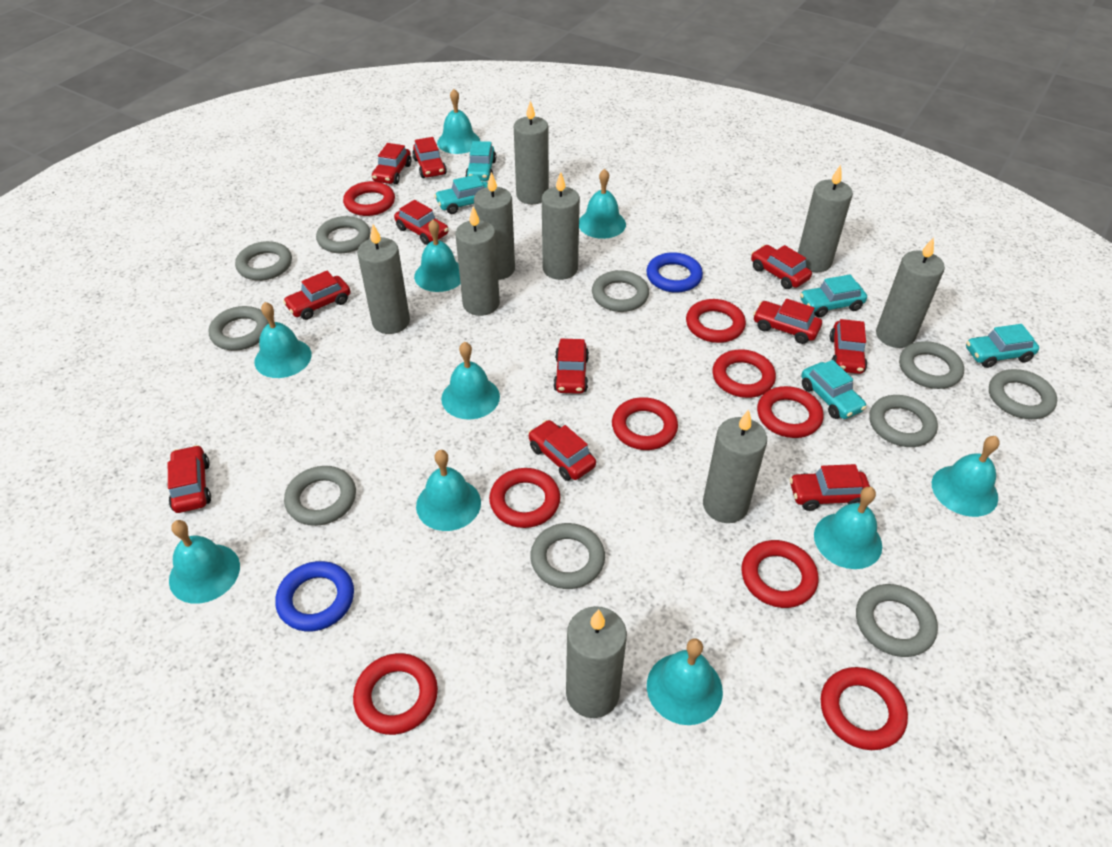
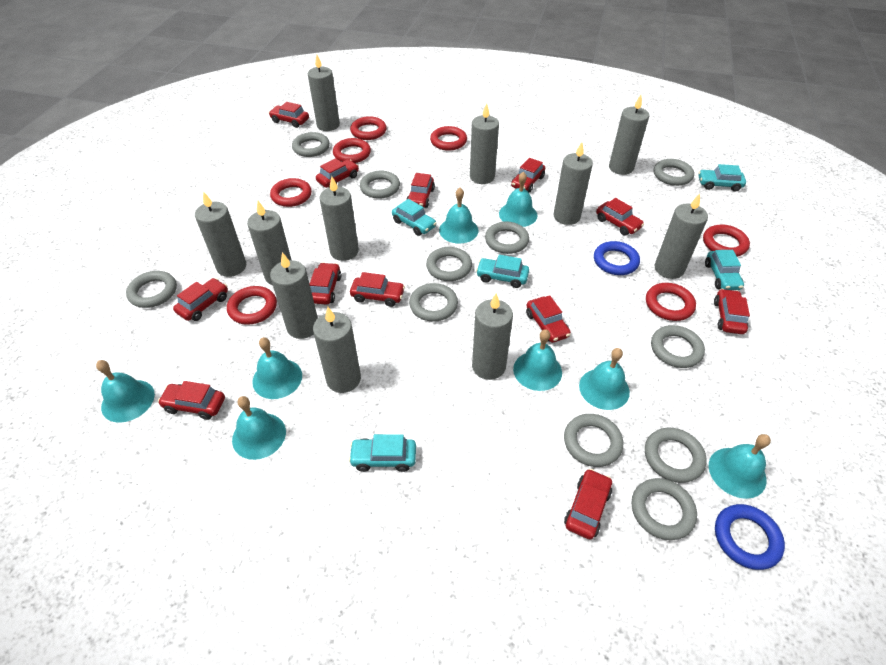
grey candle: [357,224,410,334] [455,206,500,316] [474,172,515,280] [514,101,549,204] [542,172,580,280] [566,606,627,718] [703,410,767,523] [798,165,853,272] [876,237,945,348] = 9 -> [195,191,246,277] [247,201,291,285] [270,252,318,339] [308,55,340,131] [313,307,361,393] [319,176,359,261] [470,103,499,184] [472,293,513,380] [553,142,593,225] [609,95,649,175] [654,193,708,279] = 11
grey ring: [209,306,269,351] [235,241,292,281] [284,466,356,526] [316,216,371,253] [530,523,605,589] [592,270,649,312] [856,584,938,657] [870,395,938,447] [899,341,964,389] [989,369,1057,419] = 10 -> [126,271,177,308] [292,132,330,157] [360,171,400,199] [409,283,458,322] [426,247,472,281] [485,221,529,254] [564,414,623,467] [631,478,697,540] [645,428,707,483] [651,325,705,368] [654,159,694,186] = 11
red car: [168,445,211,513] [283,271,350,320] [372,143,411,184] [394,200,449,245] [412,137,447,178] [528,420,596,481] [553,339,589,394] [751,245,812,289] [753,299,822,344] [790,464,870,511] [830,319,867,374] = 11 -> [158,381,225,420] [173,278,228,321] [269,102,309,128] [310,262,341,305] [316,158,359,188] [350,272,405,307] [406,173,435,208] [511,158,545,193] [526,295,571,343] [564,469,612,540] [596,198,644,235] [714,289,750,334] = 12
red ring: [343,181,395,216] [353,653,438,735] [489,468,560,528] [612,397,678,450] [686,299,746,343] [712,349,776,398] [741,540,818,608] [757,386,824,438] [821,667,908,750] = 9 -> [227,286,277,325] [270,178,312,207] [333,138,371,163] [350,116,387,140] [430,126,467,151] [646,283,696,321] [703,225,750,257] = 7
turquoise bell: [169,520,240,604] [255,302,312,378] [414,220,460,292] [416,450,481,531] [437,89,480,154] [441,342,500,419] [579,169,626,239] [647,639,723,725] [814,487,882,569] [932,436,1000,517] = 10 -> [96,360,155,423] [232,396,286,460] [252,337,302,399] [439,188,478,244] [499,172,537,227] [513,329,562,391] [579,348,630,410] [709,434,771,499] = 8

